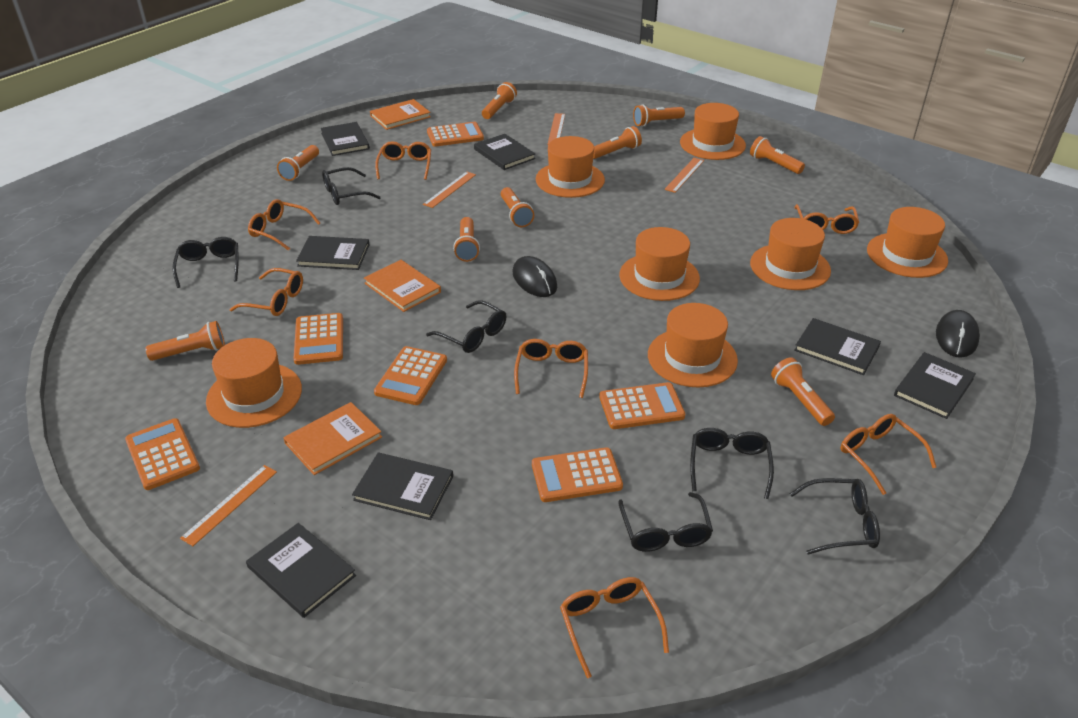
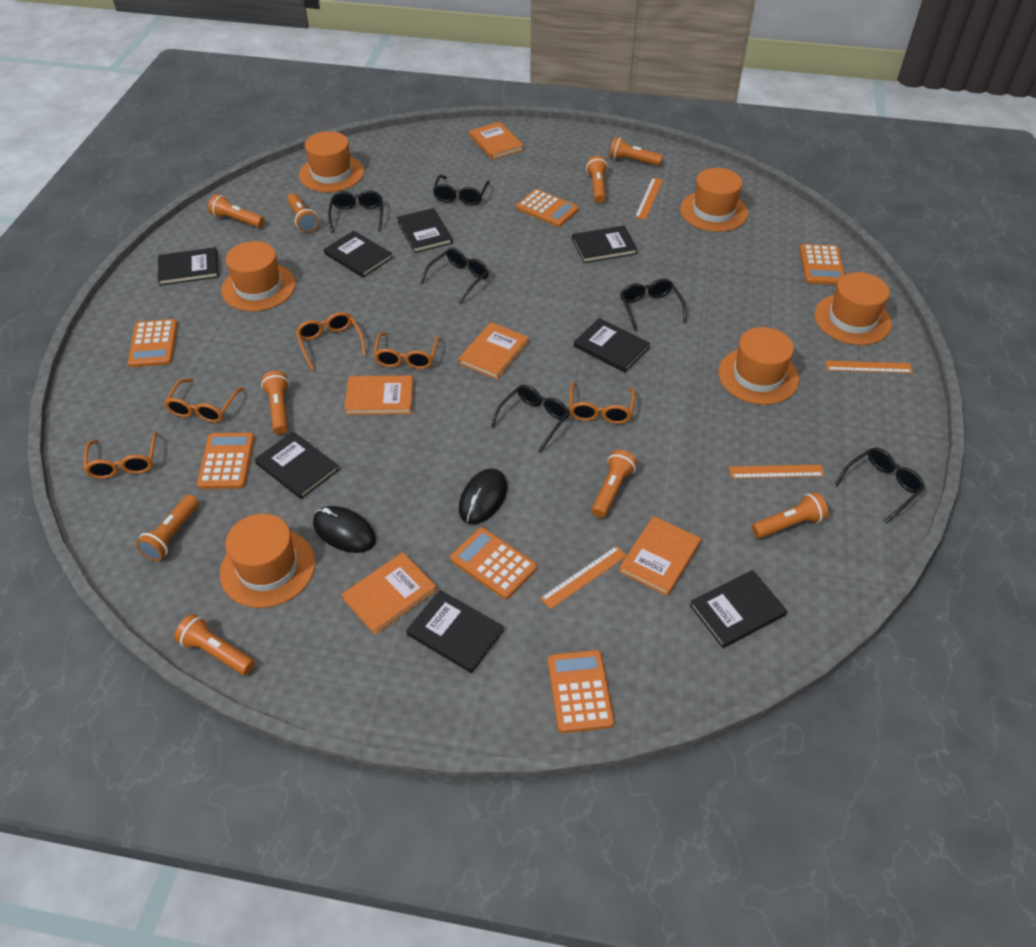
black book: [246,523,356,618] [296,236,370,270] [320,122,370,156] [352,452,453,520] [474,134,535,170] [794,318,881,375] [894,352,976,419] = 7 -> [158,247,219,286] [255,432,339,499] [324,231,393,278] [397,208,453,253] [406,590,504,673] [572,226,638,263] [574,318,650,373] [689,570,787,648] = 8
orange book: [283,402,382,475] [364,260,441,312] [370,99,431,130] = 3 -> [341,552,437,635] [344,375,414,415] [458,322,529,379] [469,122,524,160] [619,516,701,596] = 5
orange glasses: [229,268,303,316] [248,199,320,251] [375,141,431,180] [514,339,588,398] [560,577,669,678] [795,204,859,234] [841,414,936,495] = 7 -> [84,431,157,479] [164,379,244,423] [296,312,366,371] [374,333,439,369] [569,382,635,424] = 5
orange hat: [206,338,302,428] [536,136,605,198] [619,227,700,301] [648,303,738,388] [680,103,746,160] [750,218,831,290] [867,207,948,278] = 7 -> [220,514,315,608] [221,241,296,311] [299,131,364,192] [680,168,748,232] [718,327,799,405] [814,272,892,345] = 6

